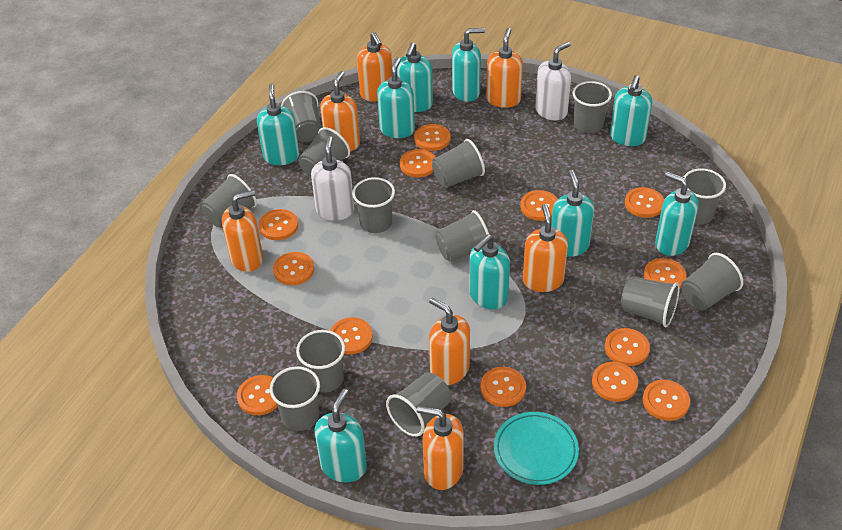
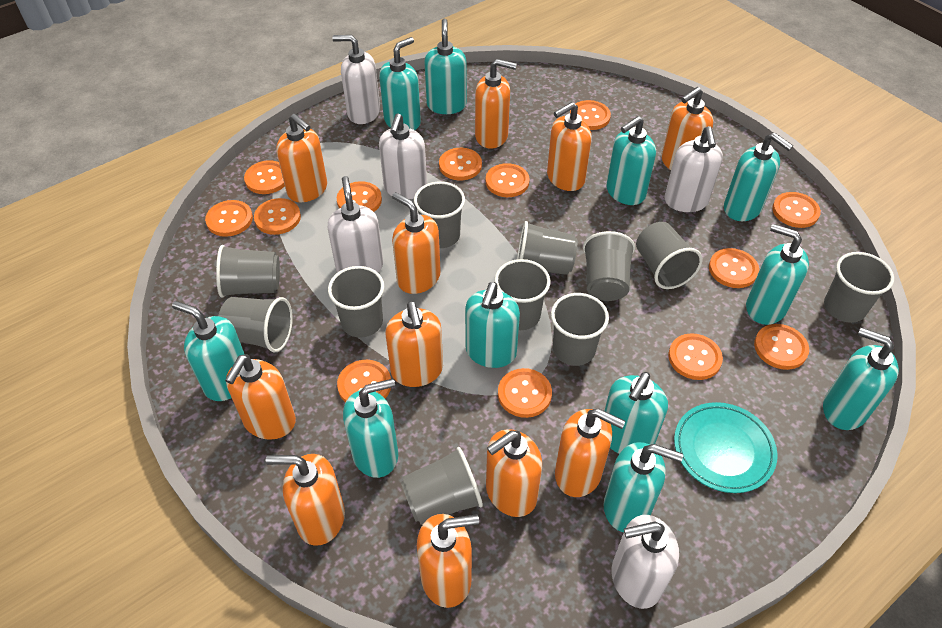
grey cup: [201,174,257,228] [270,366,320,431] [281,91,322,142] [296,330,345,393] [298,127,350,177] [352,177,395,233] [386,372,451,437] [432,139,485,188] [435,210,489,262] [573,81,612,133] [621,276,680,327] [681,253,743,311] [684,168,726,225] = 13 -> [216,245,280,298] [218,297,293,352] [328,266,384,338] [401,447,483,525] [414,181,465,248] [494,259,551,330] [517,221,578,275] [551,293,609,366] [583,231,635,301] [636,222,703,289] [824,252,894,323] = 11
orange soap dispenser: [222,190,263,272] [320,71,360,151] [357,32,392,102] [417,406,464,490] [429,298,470,385] [486,28,523,108] [523,204,568,292] = 7 -> [225,354,296,440] [265,454,345,546] [276,114,327,202] [385,301,443,387] [392,192,441,294] [417,514,479,608] [475,59,517,148] [486,429,542,517] [547,102,592,191] [555,408,625,497] [661,87,713,170] = 11
turquoise soap dispenser: [257,83,300,165] [315,389,367,482] [377,57,415,138] [397,42,433,112] [452,28,485,102] [469,234,510,309] [551,170,594,257] [610,75,652,146] [655,172,699,256] = 9 -> [172,301,244,401] [343,379,398,478] [379,37,421,130] [424,18,467,114] [465,282,520,368] [604,372,668,454] [604,442,683,532] [606,116,656,205] [724,133,793,221] [746,224,809,325] [823,328,899,430] = 11
white soap dispenser: [311,136,354,221] [535,42,571,121] = 2 -> [328,176,383,272] [332,35,380,124] [379,113,427,199] [612,515,679,609] [664,126,723,212] = 5

